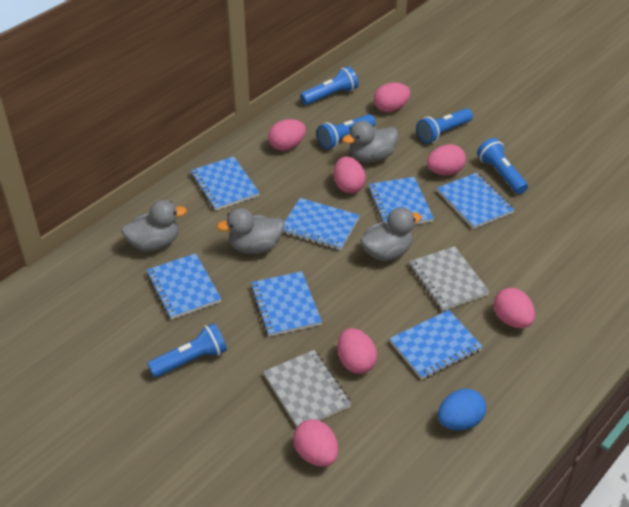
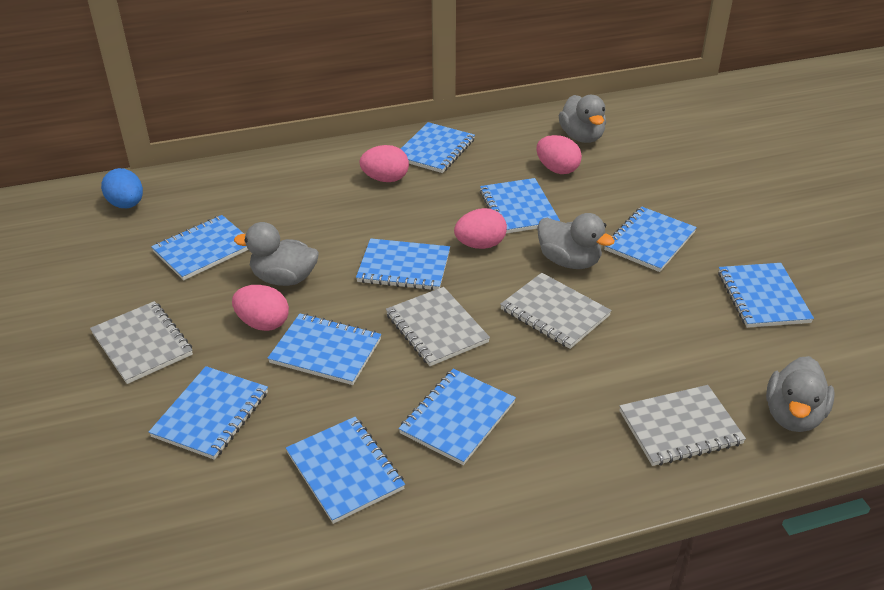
blue flashlight: [147,323,227,378] [300,66,358,105] [317,114,376,149] [416,108,473,143] [477,138,528,194] = 5 -> none = 0
blue notebook: [147,253,221,319] [191,156,260,211] [250,271,322,337] [283,198,360,250] [368,177,434,225] [389,310,483,379] [437,173,514,229] = 7 -> [149,366,268,460] [151,215,248,280] [268,313,381,385] [286,417,405,524] [356,238,450,291] [398,369,516,465] [401,122,475,173] [480,178,560,234] [604,207,697,272] [718,263,814,328] = 10
grey notebook: [263,350,351,427] [409,246,490,311] = 2 -> [90,301,193,384] [386,287,490,366] [500,273,612,349] [619,385,746,466] = 4
pink egg: [268,119,306,151] [293,419,338,467] [334,157,366,193] [337,328,377,374] [374,82,410,112] [427,144,466,175] [494,288,535,328] = 7 -> [232,285,289,331] [359,145,409,182] [454,208,507,249] [536,135,582,174] = 4

